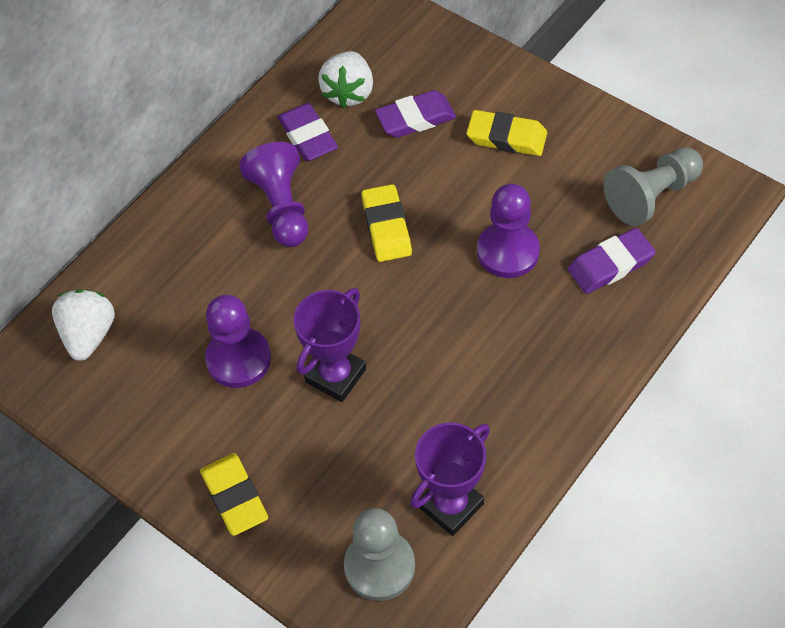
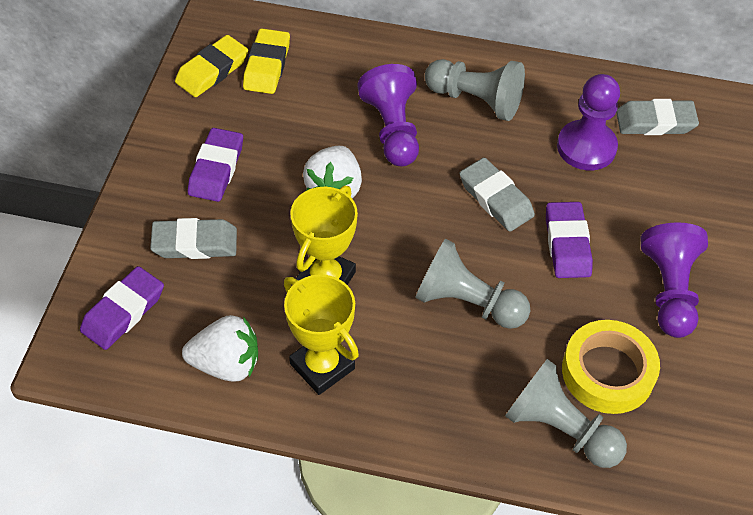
grey eraser: none = 0 -> [150,218,237,259] [459,157,535,232] [616,99,699,135] = 3
grey pawn: [344,508,415,601] [604,147,703,226] = 2 -> [415,239,530,329] [425,59,525,121] [505,359,627,468] = 3
purple trophy: [293,288,366,402] [410,423,490,536] = 2 -> none = 0
yellow eraser: [200,453,268,536] [361,184,412,262] [467,110,547,156] = 3 -> [175,35,248,97] [243,28,290,94] = 2
yellow tape: none = 0 -> [562,320,660,414] = 1
yellow trophy: none = 0 -> [284,274,359,395] [290,186,358,285] = 2

